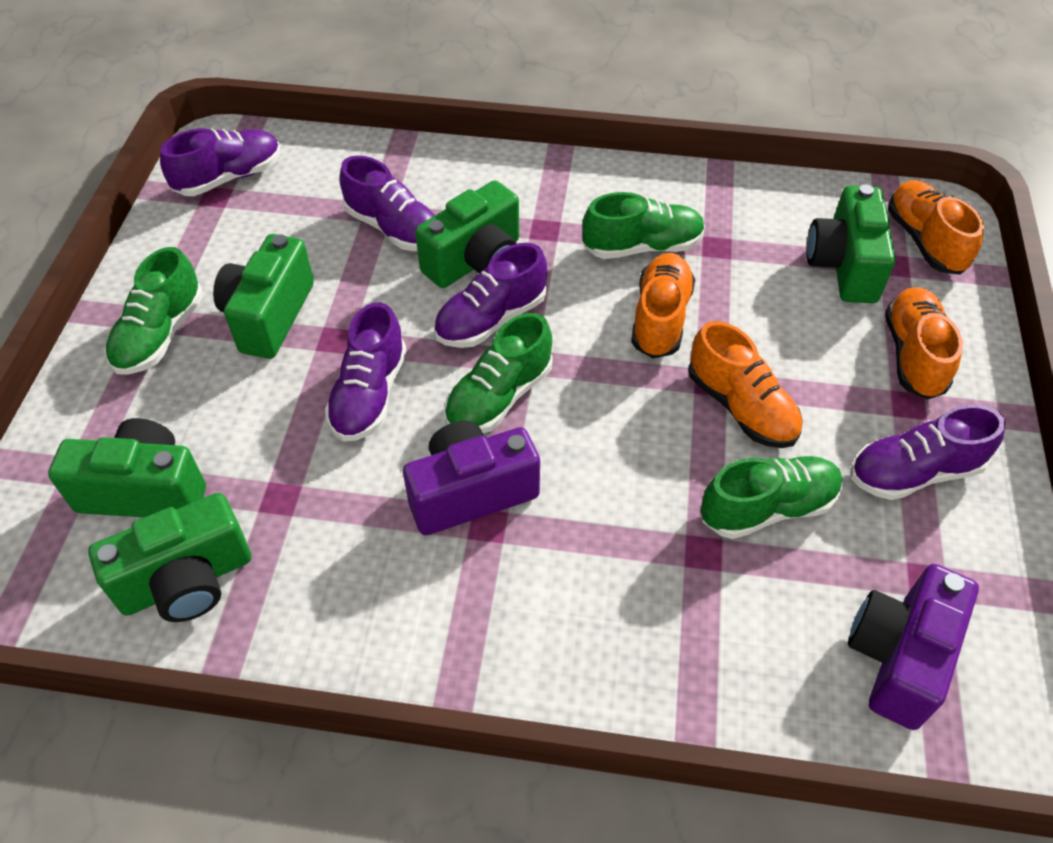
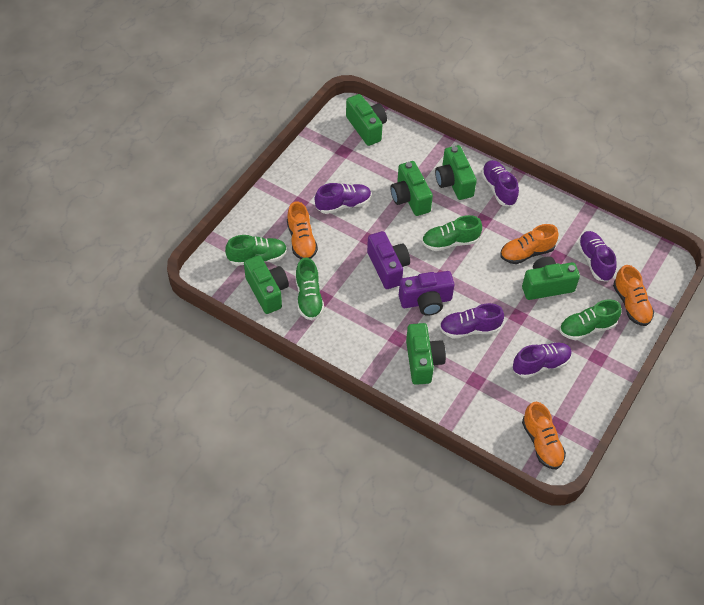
green camera: [48,418,206,517] [88,493,251,622] [213,234,314,359] [415,180,519,288] [807,184,896,303] = 5 -> [244,255,289,314] [346,94,387,146] [391,161,433,216] [406,323,446,385] [435,145,477,200] [522,257,580,300] = 6

